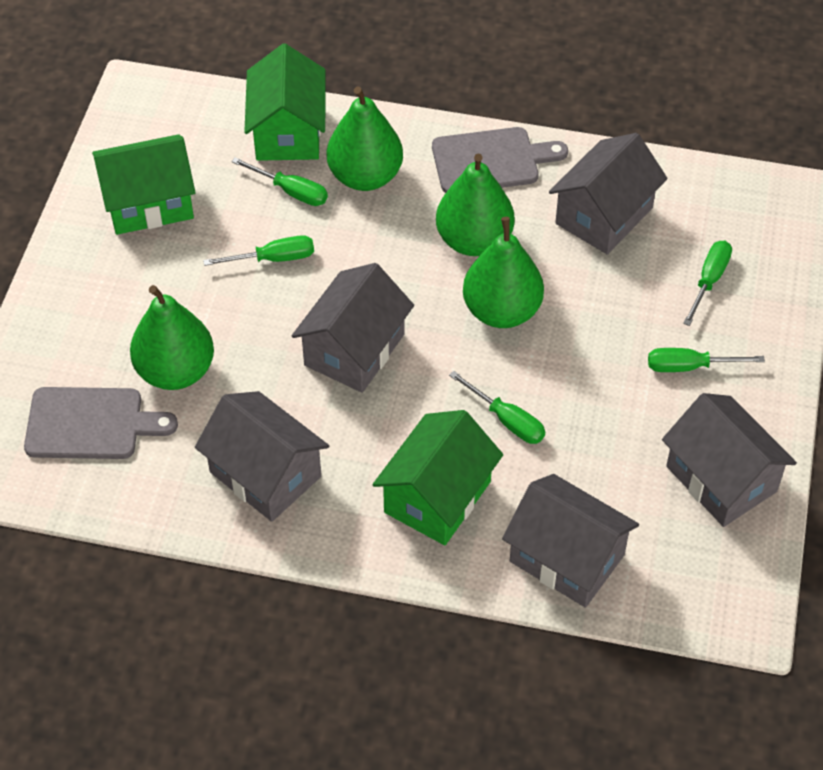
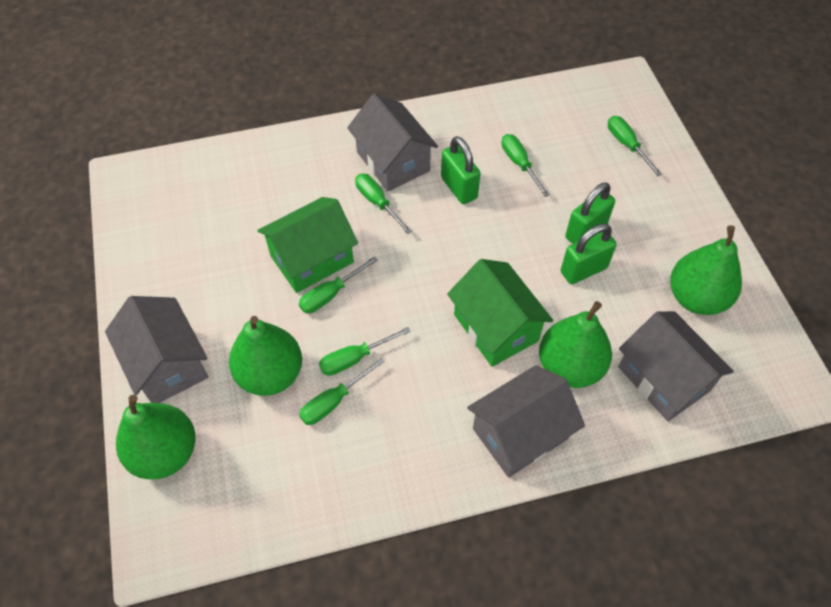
green house: [92,134,196,235] [244,44,326,161] [373,410,503,545] = 3 -> [257,197,358,293] [447,259,553,367] = 2
green padlock: none = 0 -> [441,136,480,204] [561,224,616,284] [565,182,615,244] = 3
green screwdriver: [203,235,314,266] [231,157,328,206] [449,371,545,444] [648,348,765,372] [683,241,732,326] = 5 -> [299,256,378,313] [299,358,384,425] [319,327,411,376] [355,174,412,234] [501,134,550,197] [608,116,662,176] = 6
grey cutting board: [24,387,178,459] [432,127,568,193] = 2 -> none = 0
grey house: [195,391,329,522] [292,263,414,393] [502,474,639,608] [549,133,668,255] [662,393,797,527] = 5 -> [105,296,208,403] [347,93,438,191] [467,365,585,478] [618,311,734,421] = 4

